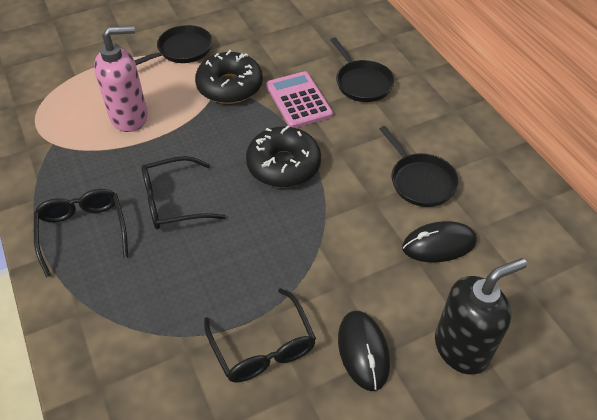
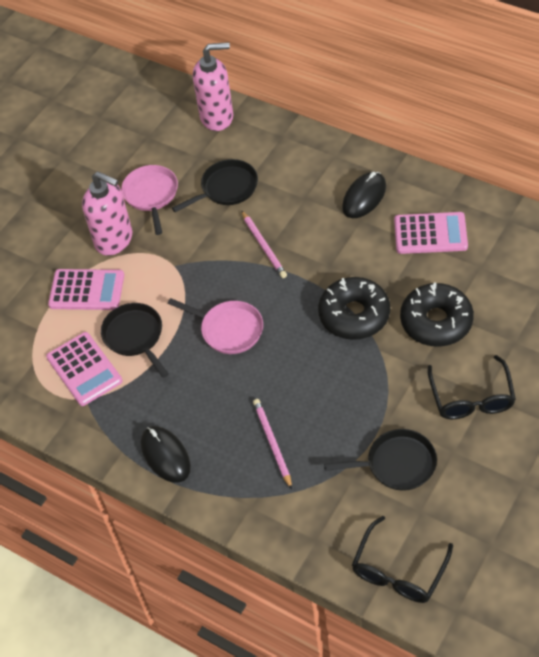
black glasses: [34,189,128,278] [141,156,226,230] [204,288,316,383] = 3 -> [352,516,453,603] [428,355,516,419] = 2
black soap dispenser: [435,258,527,375] = 1 -> none = 0
pink calculator: [266,71,333,128] = 1 -> [46,332,123,406] [48,269,124,310] [394,212,468,254] = 3
pink pan: none = 0 -> [121,165,178,235] [168,298,263,354] = 2
pink pencil: none = 0 -> [241,210,287,278] [253,399,292,490] = 2
pink soap dispenser: [94,25,148,132] = 1 -> [82,172,132,256] [193,42,233,131] = 2

